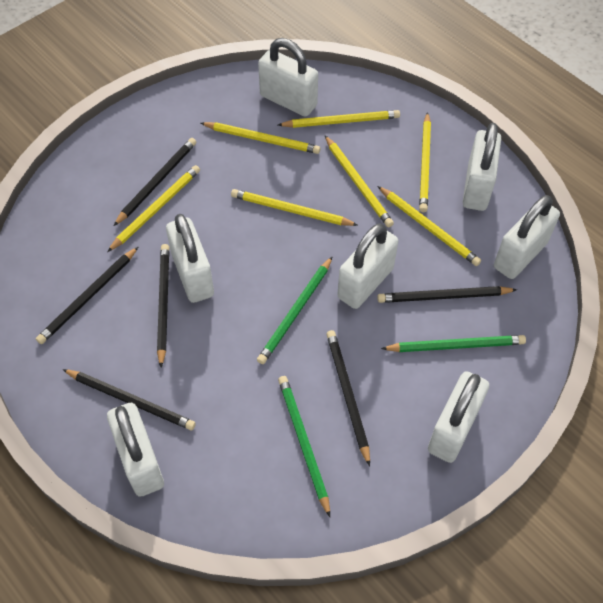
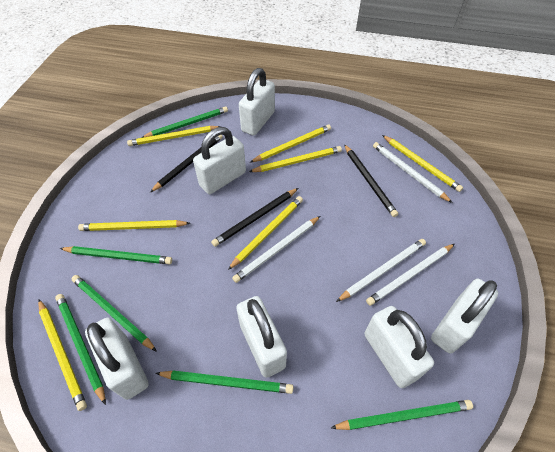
black pencil: [36,247,138,344] [62,369,196,430] [114,138,196,226] [157,244,169,367] [326,330,370,467] [377,286,517,303] = 6 -> [150,135,223,192] [211,188,298,247] [344,144,398,217] = 3
green pencil: [257,256,333,364] [278,376,330,517] [381,335,526,352] = 3 -> [55,294,106,405] [60,246,172,264] [72,275,157,352] [141,106,228,138] [156,371,293,394] [331,400,473,430] = 6
white padlock: [107,403,164,497] [166,214,214,303] [258,38,318,117] [337,223,398,309] [428,371,489,463] [463,123,501,211] [494,195,560,279] = 7 -> [85,318,149,400] [193,127,246,194] [236,296,287,378] [239,68,275,136] [364,306,434,388] [431,279,498,354] = 6
white pencil: none = 0 -> [232,216,320,283] [336,239,426,302] [366,244,454,306] [373,142,453,203] = 4

